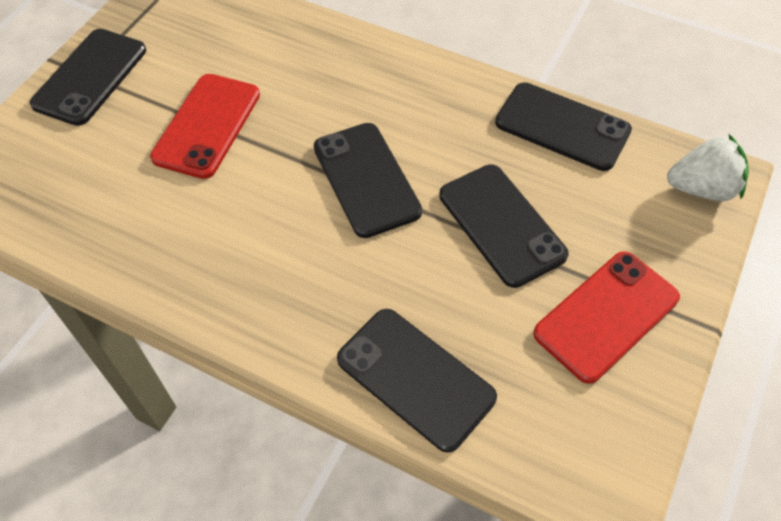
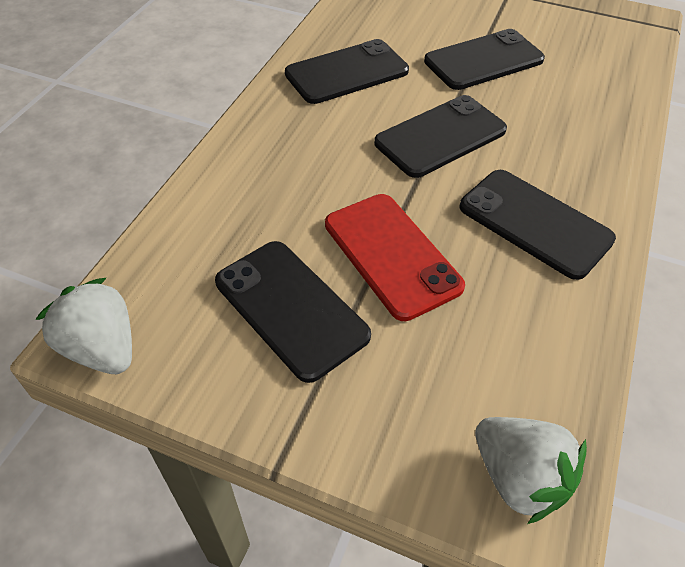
red phone: [150,74,260,179] [533,251,680,384] = 2 -> [325,194,465,321] = 1
white strawberry: [667,133,749,201] = 1 -> [35,278,132,374] [475,417,587,524] = 2

